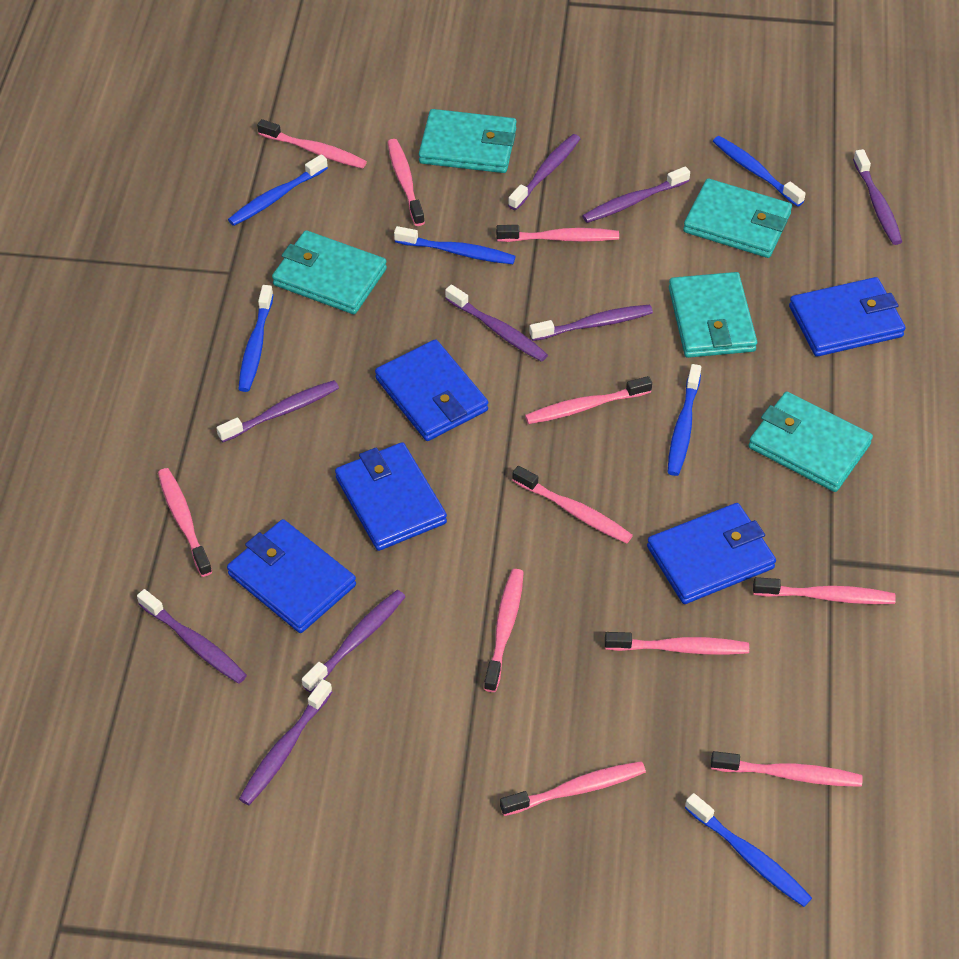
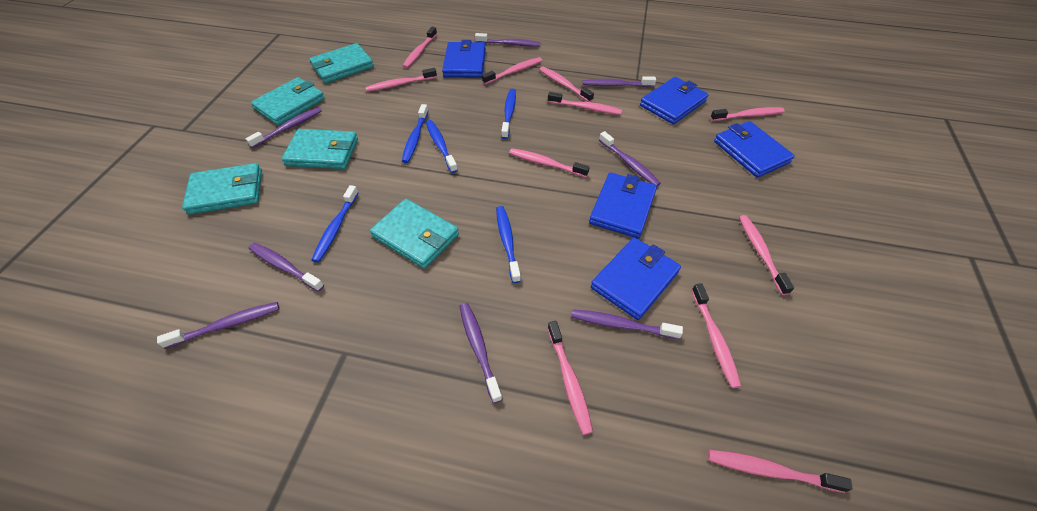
blue toothbrush: [228,154,328,226] [238,285,274,392] [394,226,516,264] [667,364,701,476] [685,793,812,907] [713,136,806,207] = 6 -> [312,185,359,262] [402,104,428,163] [426,120,458,173] [496,206,521,283] [501,89,516,139] = 5
purple toothbrush: [137,589,247,684] [216,380,339,442] [239,679,332,805] [302,590,406,693] [445,285,548,362] [508,134,580,210] [529,305,653,341] [582,166,690,223] [853,149,902,245] = 9 -> [157,302,279,349] [245,107,322,148] [249,243,324,292] [460,303,502,403] [475,33,540,47] [571,309,683,339] [583,76,656,87] [599,131,661,186] = 8

